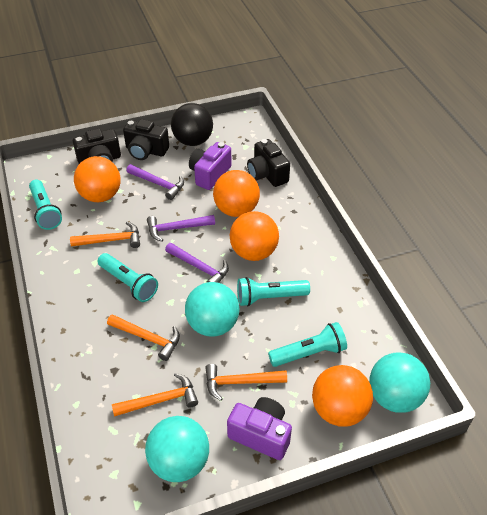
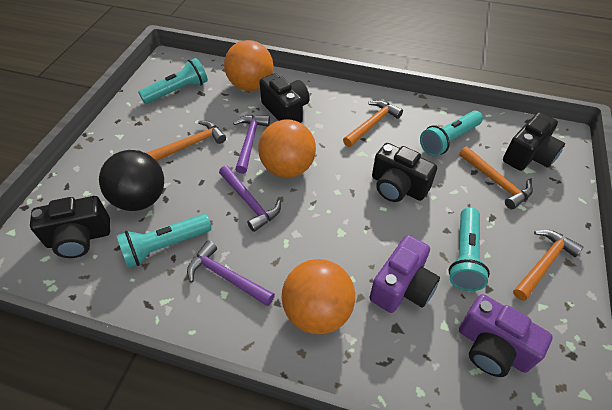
black camera: [73,129,121,164] [123,119,169,160] [247,139,290,187] = 3 -> [30,196,110,258] [259,73,310,123] [372,143,437,202] [503,112,565,171] = 4
orange ball: [74,156,120,202] [213,170,260,217] [229,211,279,261] [312,365,373,427] = 4 -> [224,40,273,91] [258,119,316,178] [282,259,355,334] = 3
turquoise ball: [145,416,209,482] [185,282,239,337] [370,352,430,413] = 3 -> none = 0

